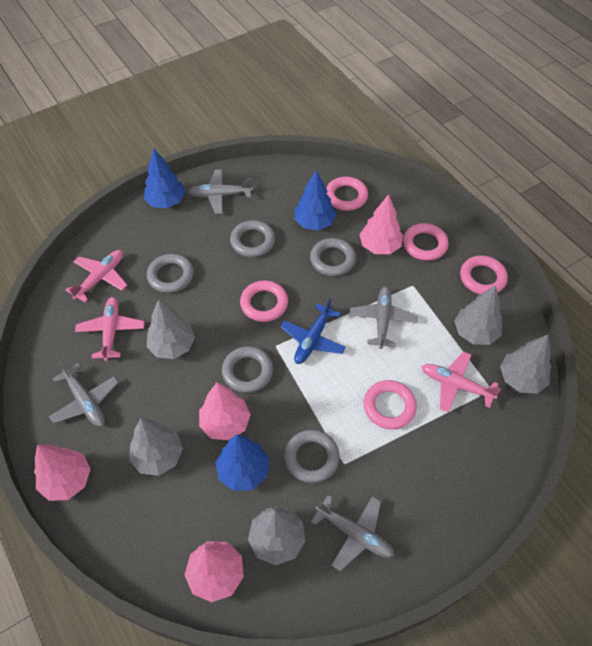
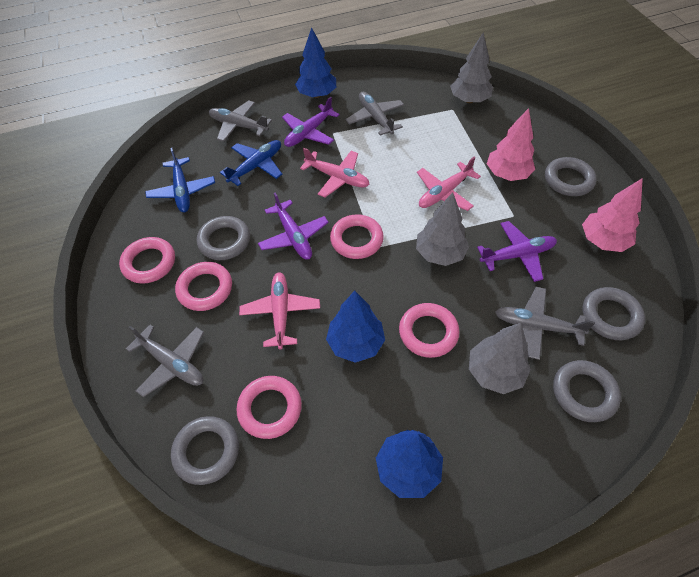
blue plane: [280,298,346,364] = 1 -> [145,148,215,212] [220,140,282,186] = 2
grey tree: [129,418,183,476] [147,299,195,359] [248,506,306,565] [454,285,502,345] [500,335,551,394] = 5 -> [416,192,469,266] [450,32,493,103] [469,323,531,394] = 3
pink tree: [34,445,90,501] [185,541,244,602] [199,382,251,440] [359,194,403,254] = 4 -> [487,108,535,181] [582,178,643,252] = 2
purple plane: none = 0 -> [258,193,329,260] [282,97,340,147] [477,221,557,282] = 3

